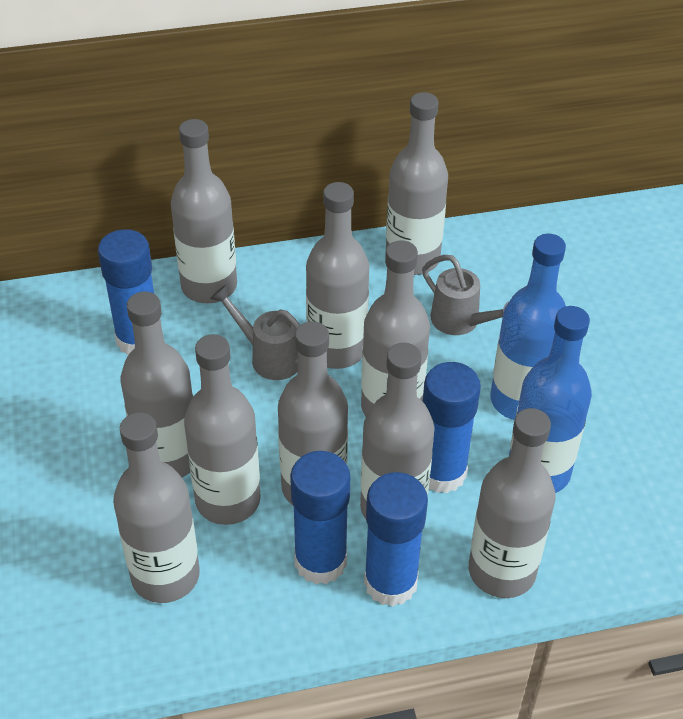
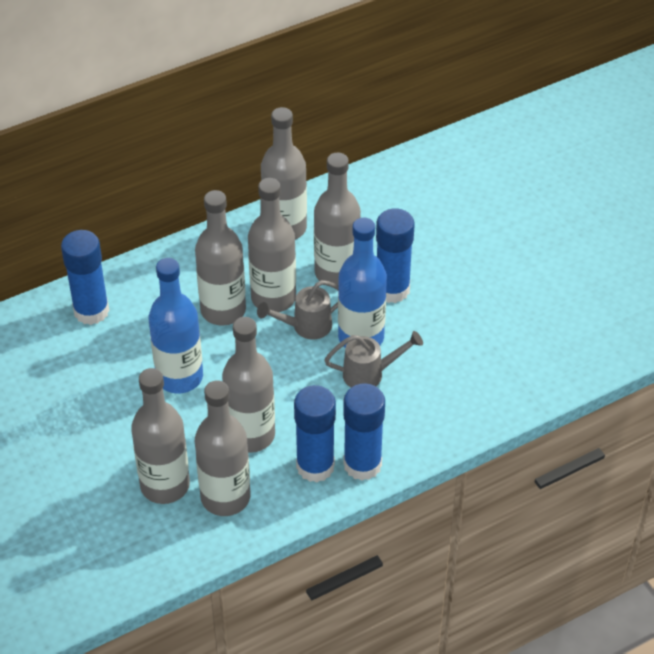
grey bottle: [113,412,200,603] [120,291,193,477] [171,119,237,303] [184,334,261,525] [278,321,348,505] [306,182,369,369] [360,343,435,519] [361,240,430,416] [386,92,448,275] [469,408,556,598] = 10 -> [131,368,190,504] [195,190,246,326] [195,380,251,516] [222,317,275,453] [248,178,296,312] [261,107,307,240] [314,153,361,286] = 7

